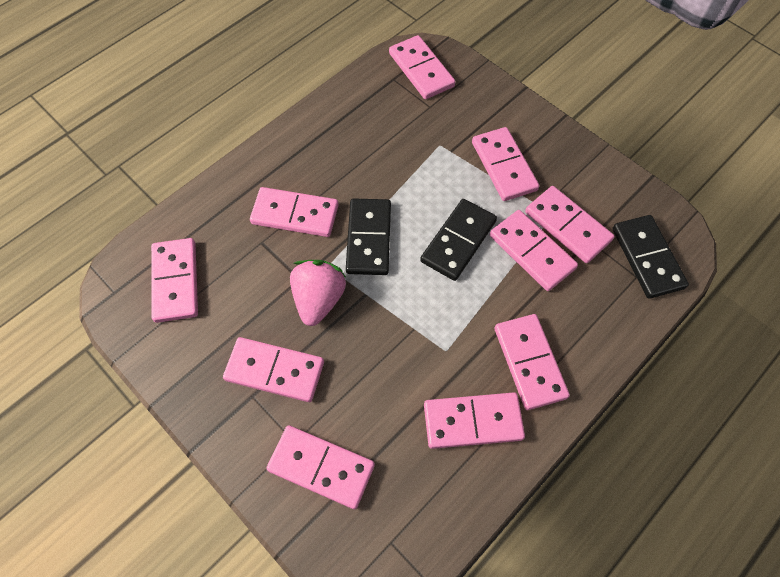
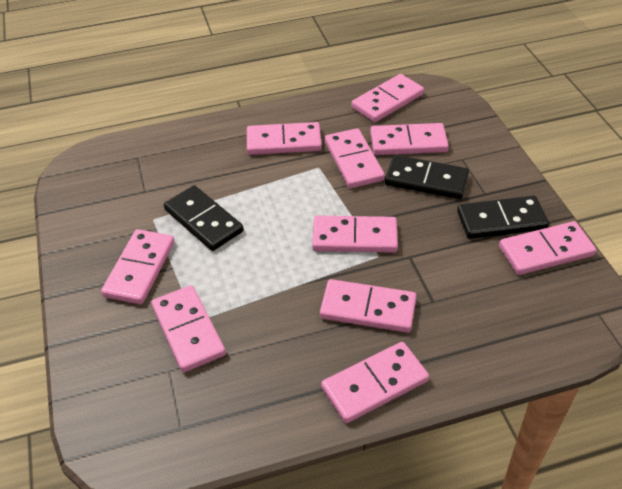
pink strawberry: [290,260,346,326] = 1 -> none = 0

